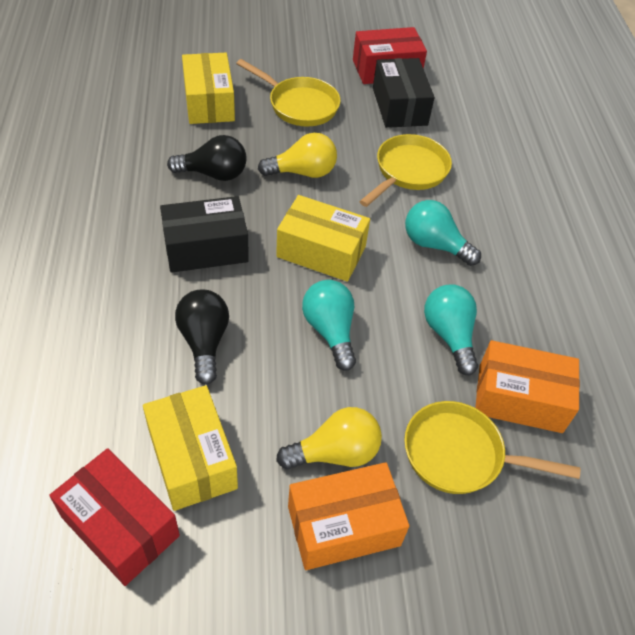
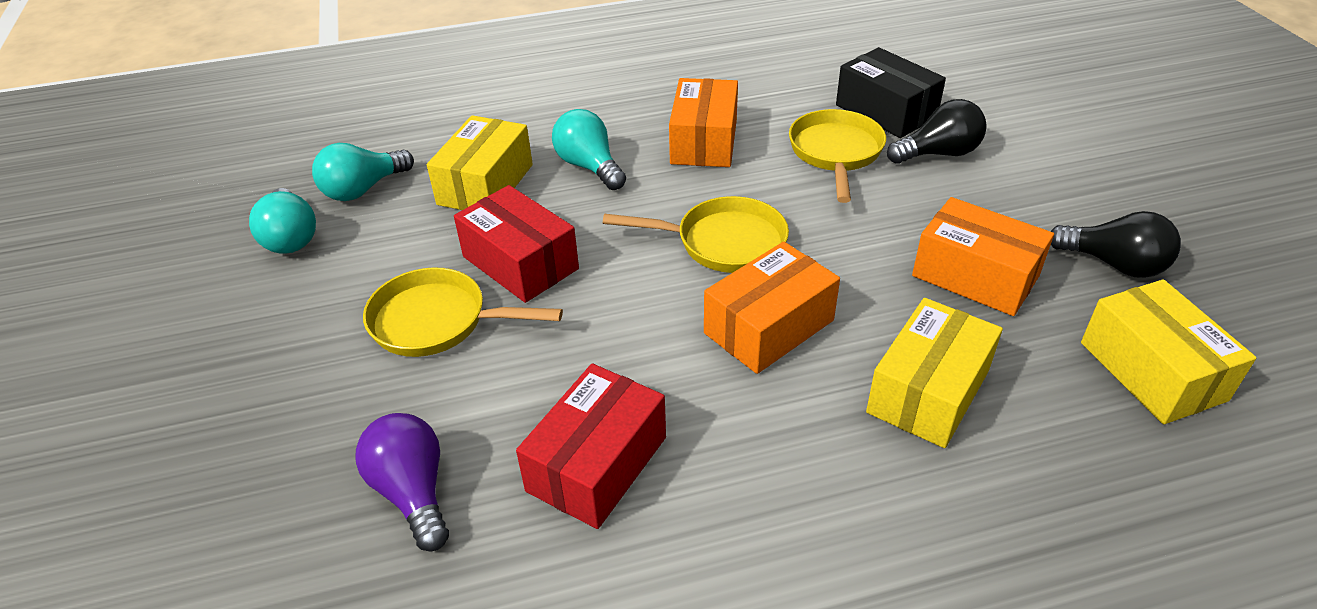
black box: [160,196,249,273] [373,58,435,128] = 2 -> [836,47,946,138] = 1
orange box: [288,462,409,570] [475,340,580,433] = 2 -> [669,78,738,167] [704,242,840,374] [912,197,1054,316] = 3
purple light bulb: none = 0 -> [356,413,449,551] = 1
yellow light bulb: [258,133,337,178] [276,407,382,470] = 2 -> none = 0

